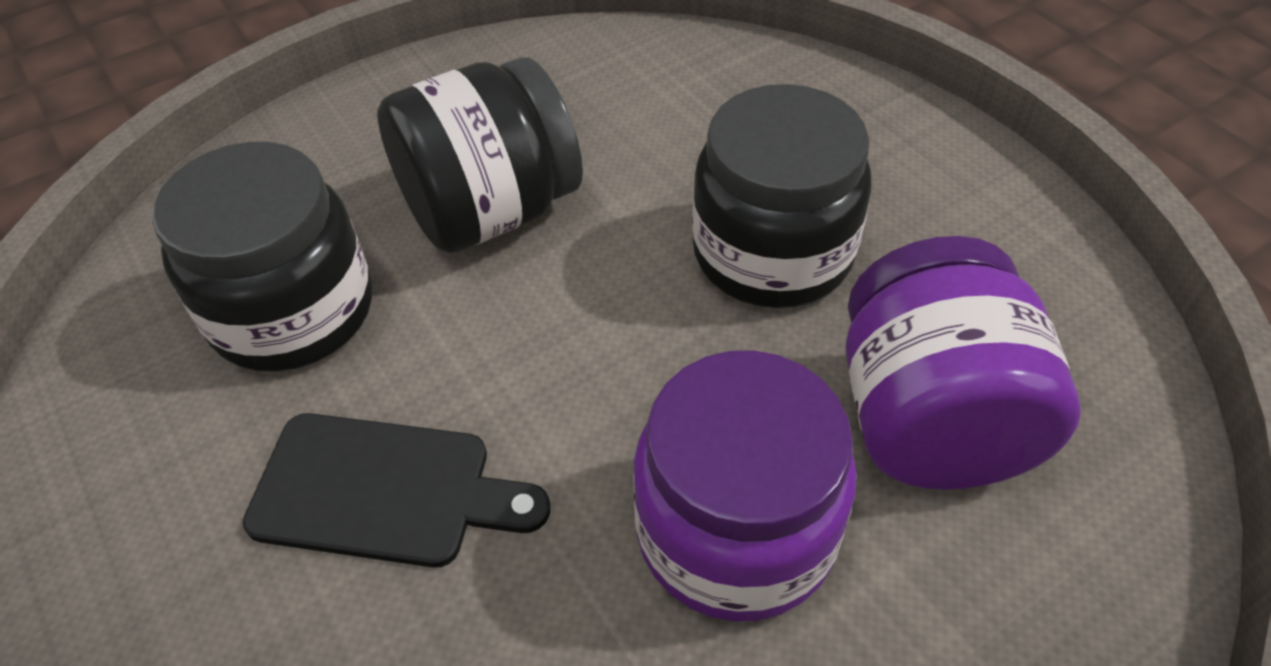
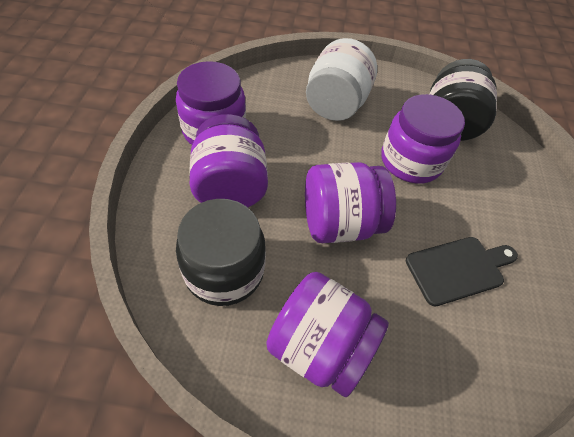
black jar: [152,142,372,372] [377,57,583,253] [692,84,872,308] = 3 -> [176,199,266,306] [429,59,497,141] = 2
purple jar: [633,350,857,622] [846,236,1081,490] = 2 -> [176,61,246,145] [189,114,268,208] [266,272,389,397] [305,162,396,243] [381,94,465,184] = 5
white jar: none = 0 -> [306,38,377,121] = 1

